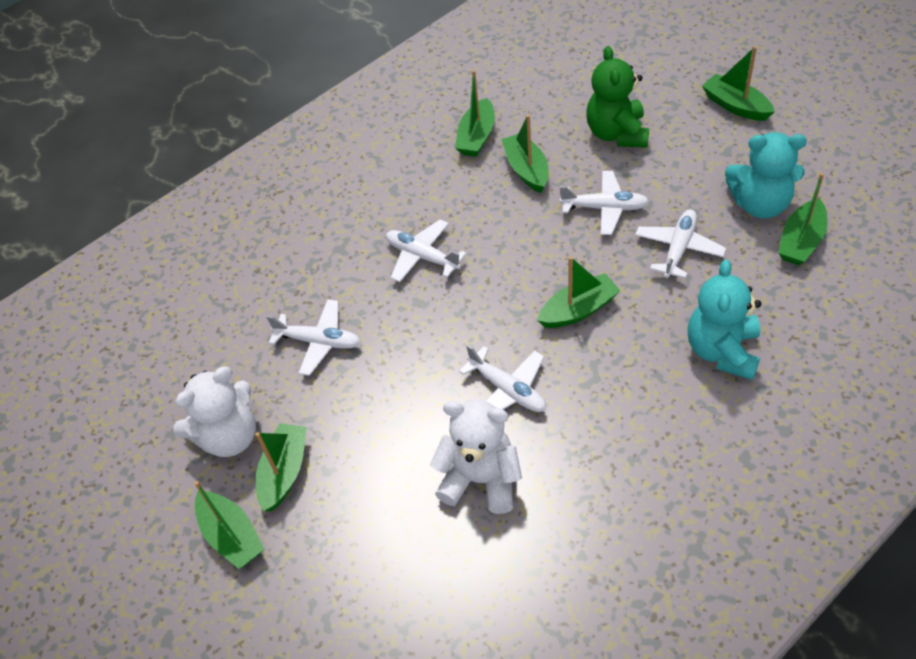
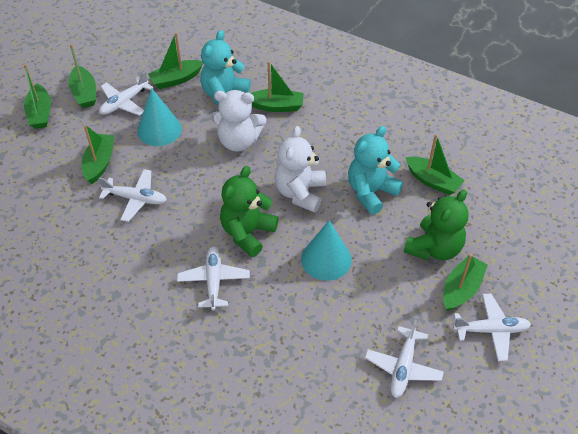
green teddy bear: [586,46,649,148] = 1 -> [220,166,279,257] [404,190,469,261] = 2
turquoise cone: none = 0 -> [137,88,182,146] [301,221,352,281] = 2

